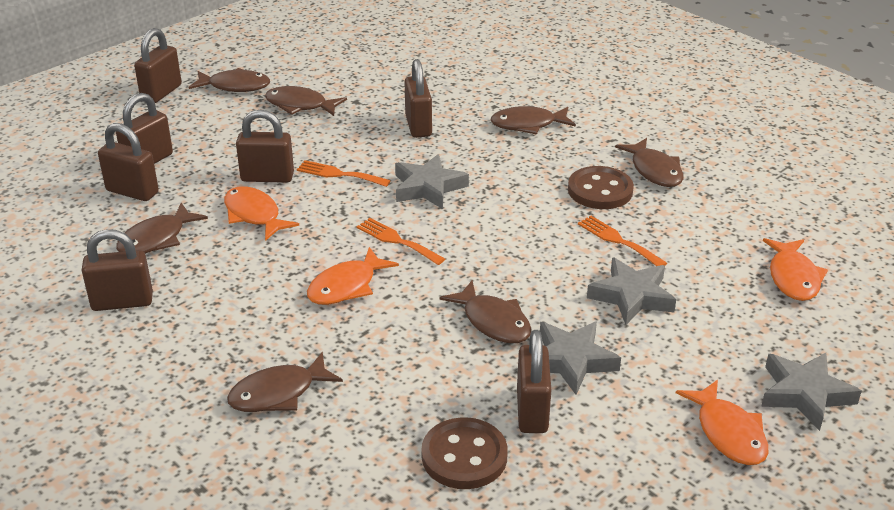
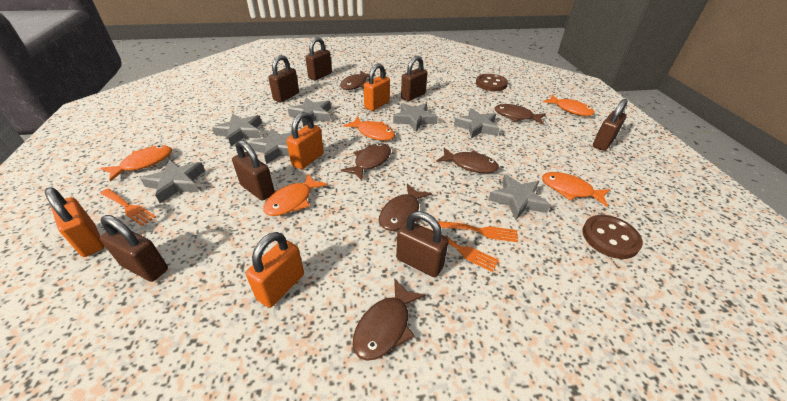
brown fish: [116,203,208,254] [189,68,270,92] [227,352,343,412] [265,86,347,116] [440,280,532,343] [491,106,576,135] [615,138,684,187] = 7 -> [340,70,376,90] [341,143,391,180] [353,278,426,361] [379,184,432,231] [436,148,499,173] [495,104,546,124] = 6
grey star: [395,154,469,209] [540,321,621,395] [587,257,676,325] [761,353,862,431] = 4 -> [140,160,205,203] [212,114,262,146] [249,128,292,164] [288,98,331,127] [393,103,438,132] [454,108,500,139] [488,174,550,220] = 7
orange fish: [224,186,299,241] [307,247,399,305] [676,379,768,465] [763,238,828,301] = 4 -> [101,145,172,182] [263,174,328,216] [343,116,395,141] [542,172,610,207] [543,95,594,116] = 5
orange padlock: none = 0 -> [45,187,104,257] [246,232,304,308] [286,112,324,169] [364,63,390,111] = 4

